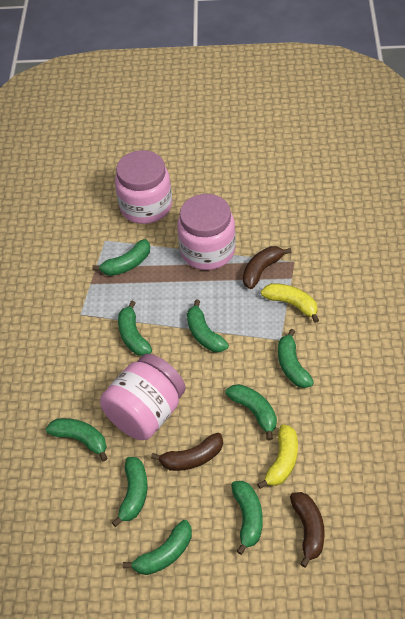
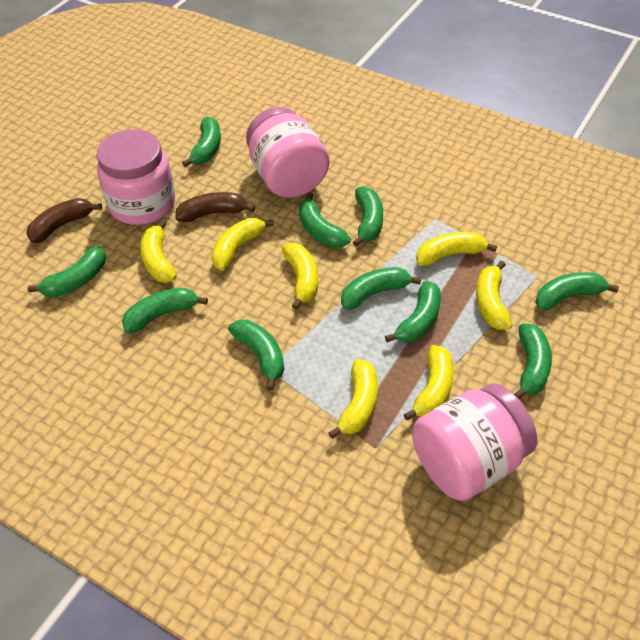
brown banana: [151,433,223,471] [243,246,292,289] [290,492,325,568] = 3 -> [26,198,102,243] [176,192,255,222] = 2
green banana: [46,418,108,462] [92,239,150,276] [112,457,148,527] [118,301,152,356] [123,520,192,575] [187,300,229,352] [226,384,277,440] [231,481,263,555] [278,329,314,388] = 9 -> [28,246,105,297] [122,288,208,333] [182,116,221,167] [228,320,284,391] [299,193,351,248] [341,267,421,310] [353,186,383,247] [385,281,441,343] [514,324,552,399] [535,272,619,310] = 10
yellow banana: [257,424,298,489] [261,283,319,323] = 2 -> [140,220,177,283] [211,218,274,271] [282,243,318,310] [328,359,378,439] [404,345,454,420] [416,232,497,266] [476,261,512,330] = 7

